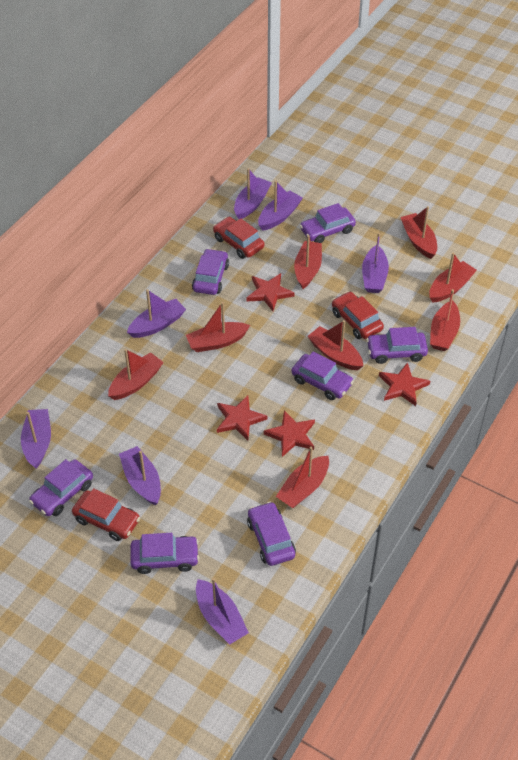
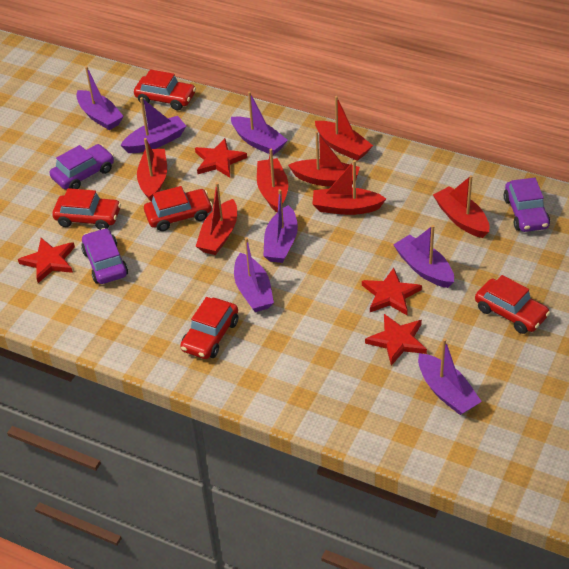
purple car: [29,459,93,516] [131,533,199,574] [192,249,229,295] [247,502,296,566] [292,351,354,400] [300,203,356,243] [367,327,428,364] = 7 -> [50,144,114,189] [81,228,128,284] [504,178,550,232] = 3
red boat: [108,349,164,400] [186,302,250,352] [276,447,329,508] [294,235,322,289] [307,320,363,371] [400,206,437,259] [429,253,477,303] [430,289,460,351] = 8 -> [137,138,167,202] [196,182,237,255] [257,149,288,212] [288,131,360,187] [312,160,386,215] [315,96,373,161] [433,175,489,238] = 7
red car: [72,488,140,541] [213,217,264,259] [332,291,384,339] = 3 -> [52,188,121,230] [134,70,196,110] [144,186,213,231] [180,297,238,359] [475,275,550,334] = 5

